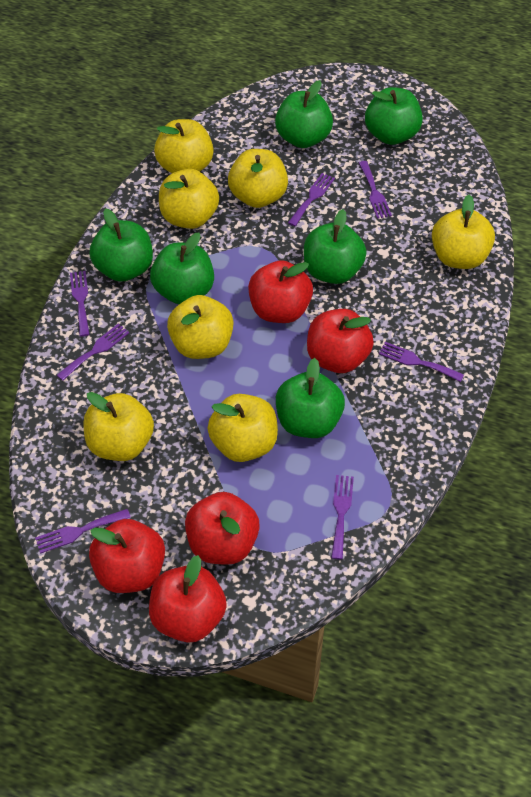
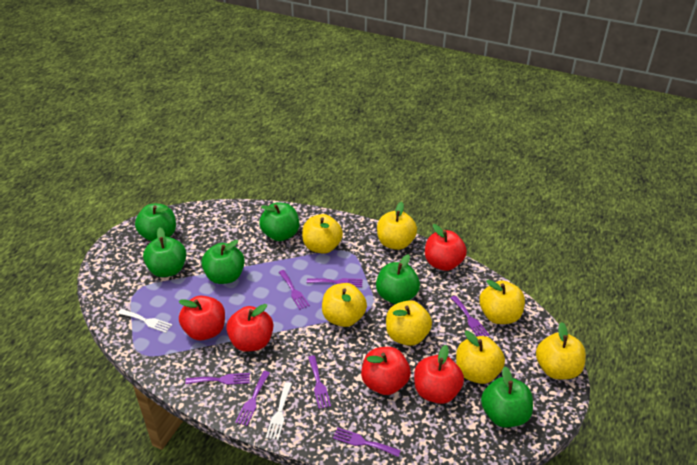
white fork: none = 0 -> [118,309,172,333] [266,382,292,440] = 2

